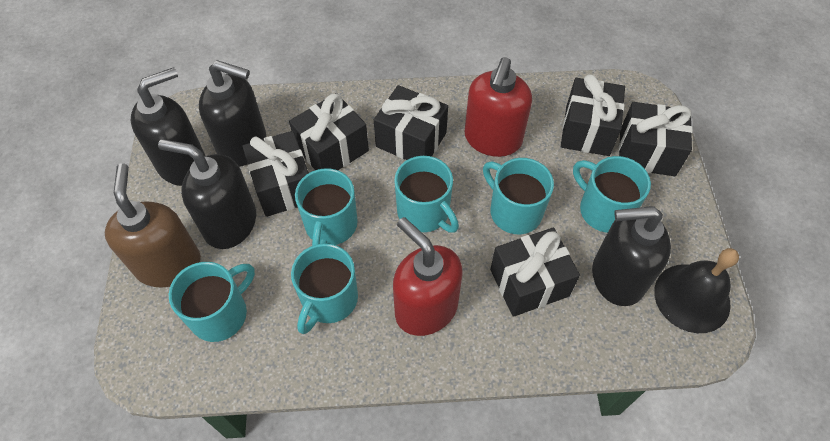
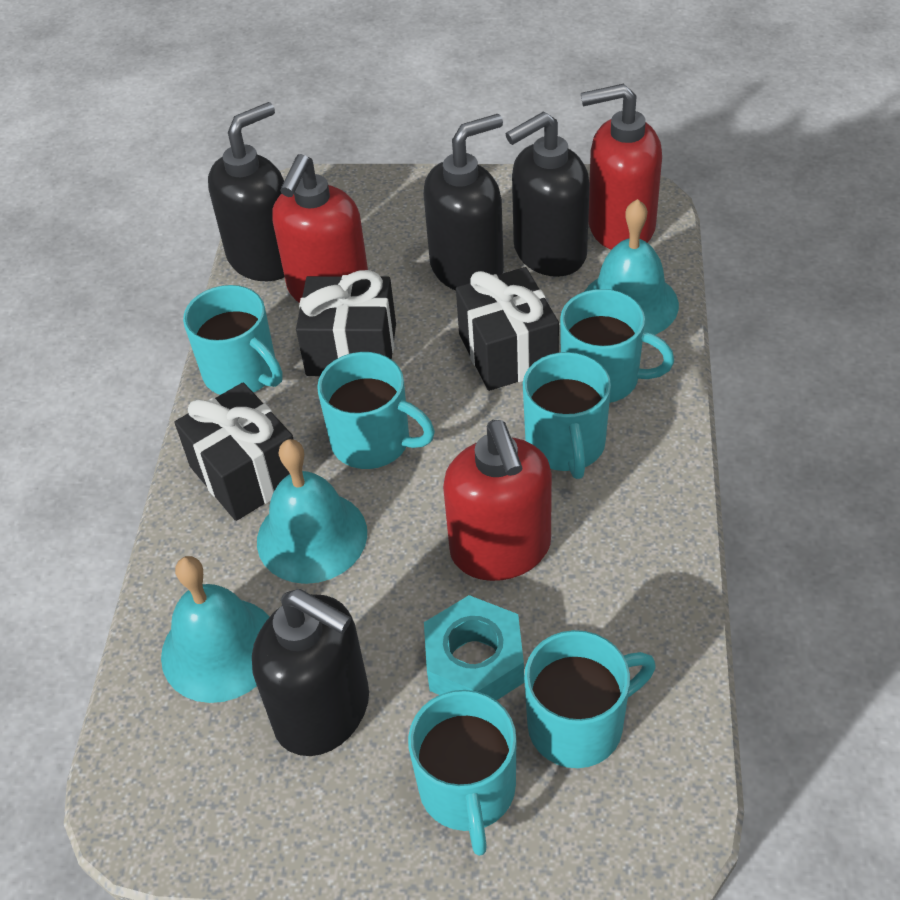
black bell: [654,248,739,333] = 1 -> none = 0
black gift: [242,131,309,217] [289,93,369,170] [374,85,448,160] [490,227,580,317] [561,74,625,156] [619,102,692,176] = 6 -> [174,382,294,521] [296,270,396,376] [456,267,559,391] = 3
brown soap dispenser: [105,163,201,287] = 1 -> none = 0
red soap dispenser: [393,217,463,336] [464,57,532,157] = 2 -> [272,154,368,303] [443,420,552,581] [581,84,662,250] = 3
turquoise bell: none = 0 -> [161,556,269,703] [257,439,367,584] [584,199,679,335] = 3
turquoise nut: none = 0 -> [424,595,524,701] = 1

